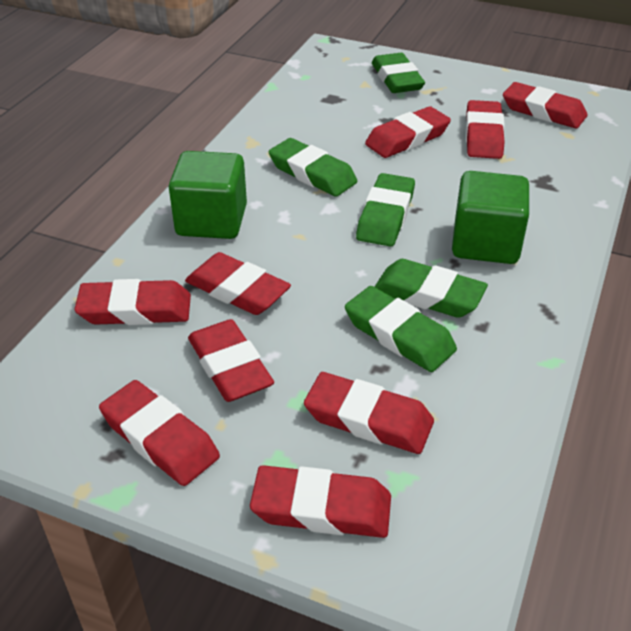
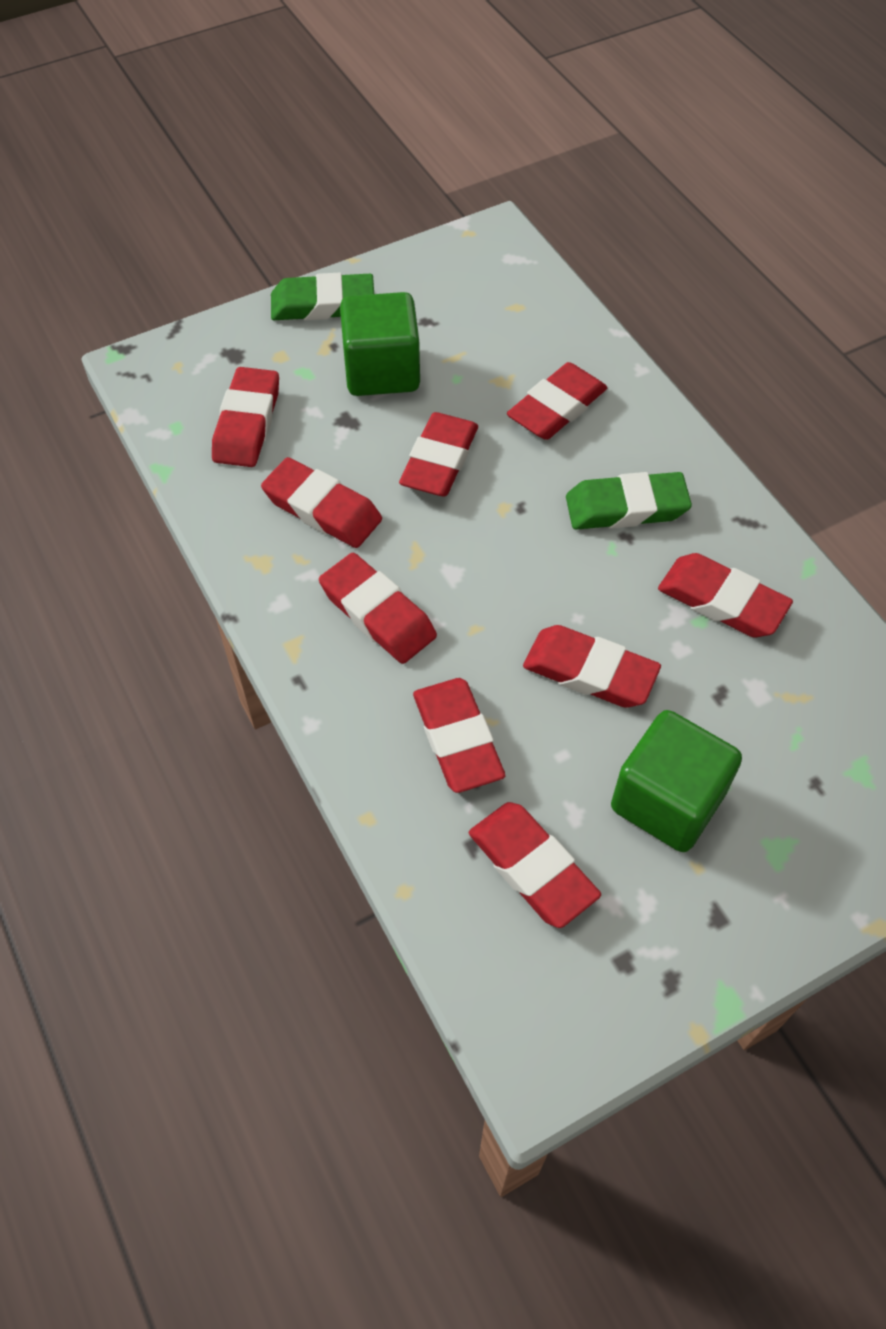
green eraser: [269,138,357,197] [345,286,457,372] [356,173,415,246] [372,53,425,93] [375,259,488,318] = 5 -> [271,273,374,320] [566,472,692,530] = 2

